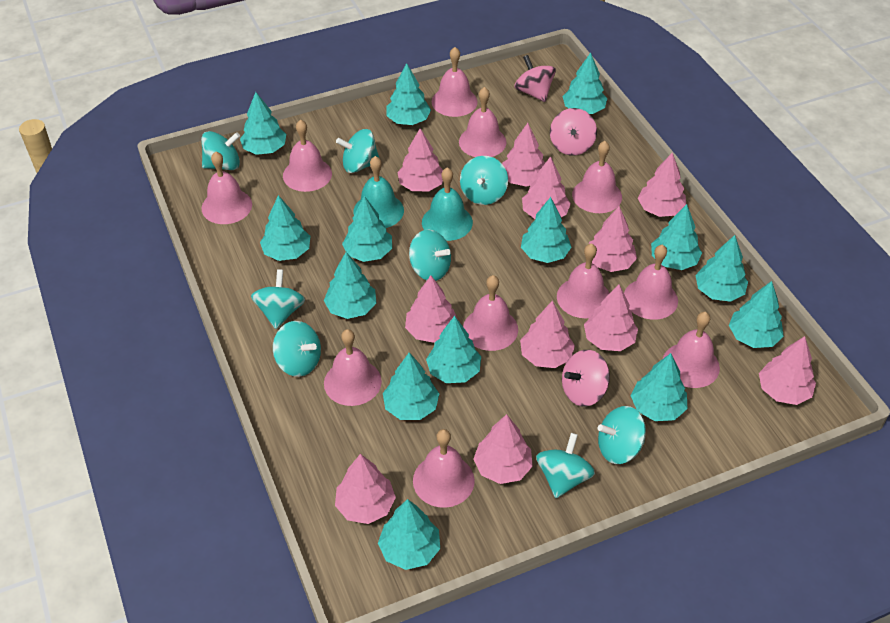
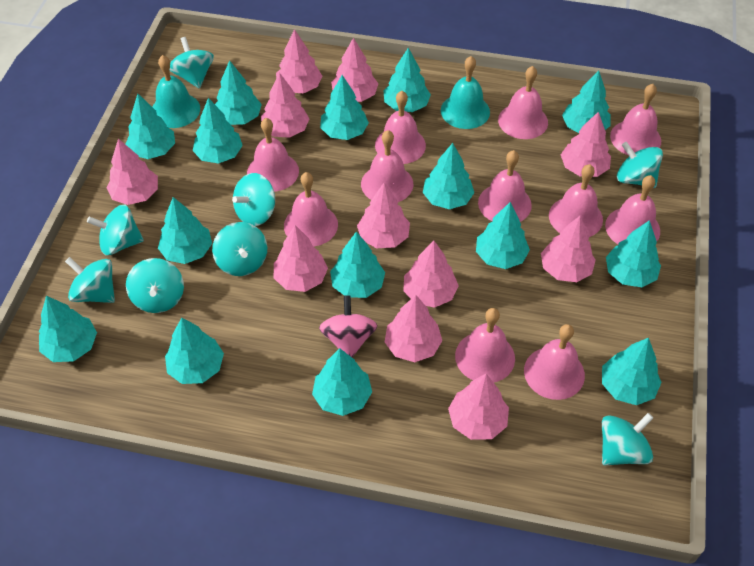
pink spinning top: [514,55,556,102] [550,108,597,156] [562,350,610,407] = 3 -> [319,295,378,357] = 1
turquoise tree: [240,92,286,155] [260,195,311,261] [324,252,376,319] [342,196,392,262] [378,499,440,570] [383,352,439,420] [386,63,431,125] [426,316,481,383] [521,197,572,263] [563,53,607,114] [631,353,687,421] [651,204,702,270] [695,235,748,302] [729,281,784,348] = 14 -> [39,296,97,362] [125,94,175,159] [158,197,212,264] [165,317,224,384] [193,98,243,163] [215,60,262,125] [312,348,372,416] [320,75,369,140] [330,232,385,298] [383,48,431,112] [423,143,474,209] [476,202,530,269] [562,70,610,133] [602,338,661,405] [606,220,661,287] = 15

